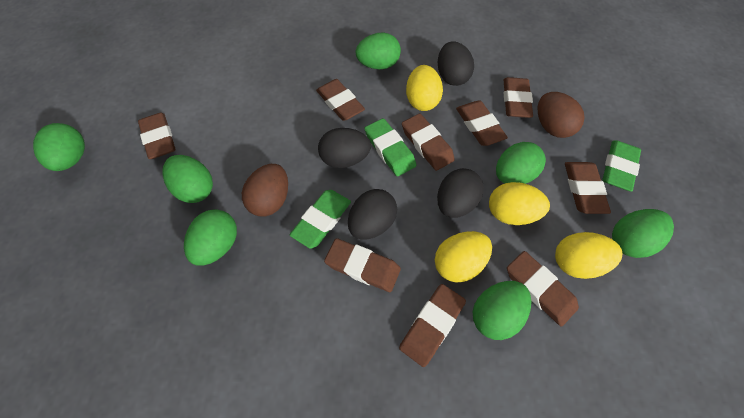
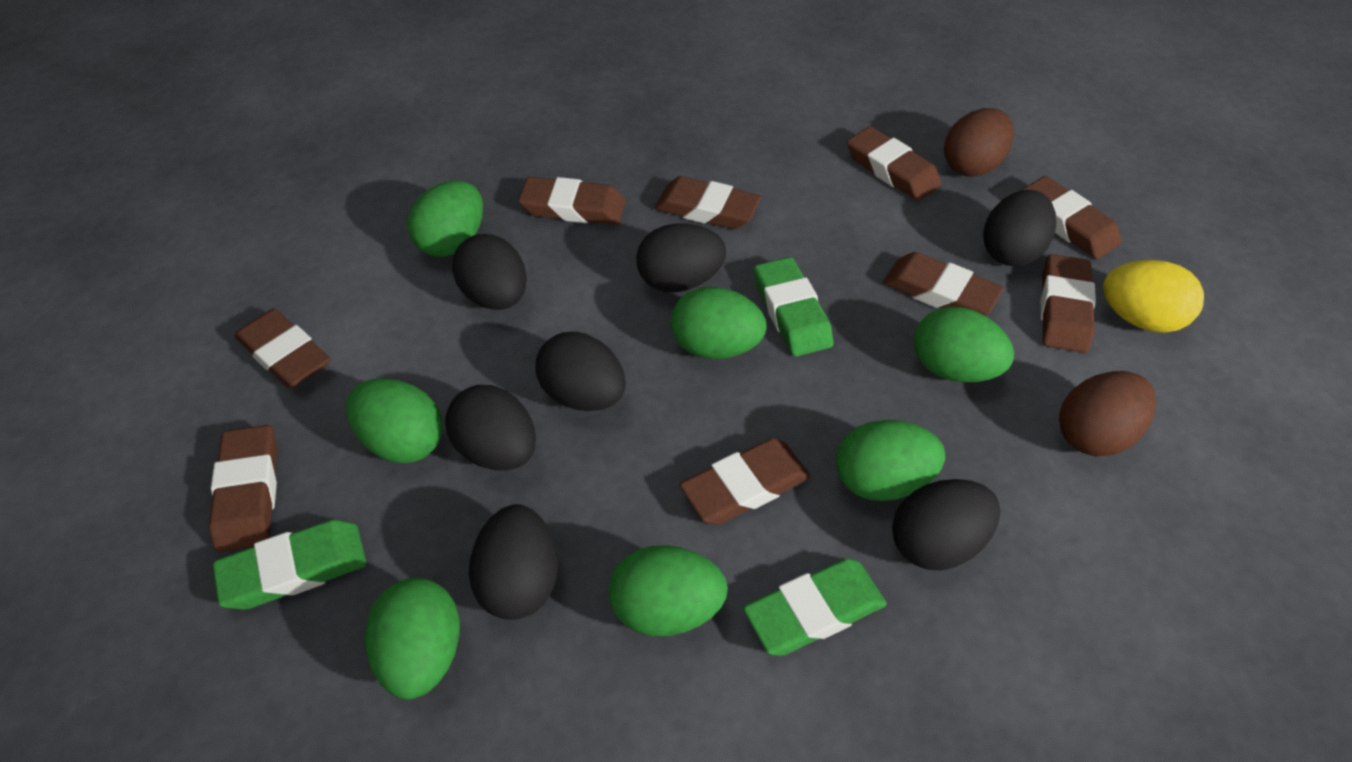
black egg: [318,128,371,168] [348,189,397,240] [437,168,484,218] [438,42,474,86] = 4 -> [445,385,536,471] [452,234,527,310] [469,504,558,620] [536,332,626,411] [636,224,726,292] [892,479,1000,570] [983,190,1056,266] = 7
yellow egg: [406,65,443,111] [435,231,492,282] [489,182,550,225] [555,232,622,279] = 4 -> [1103,260,1204,333] = 1

